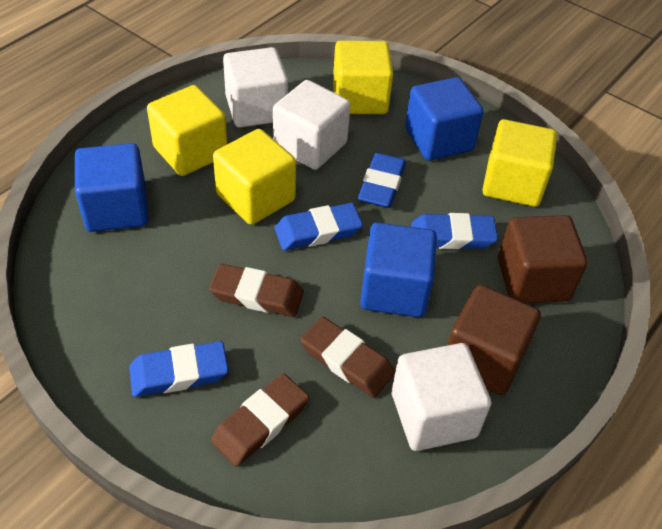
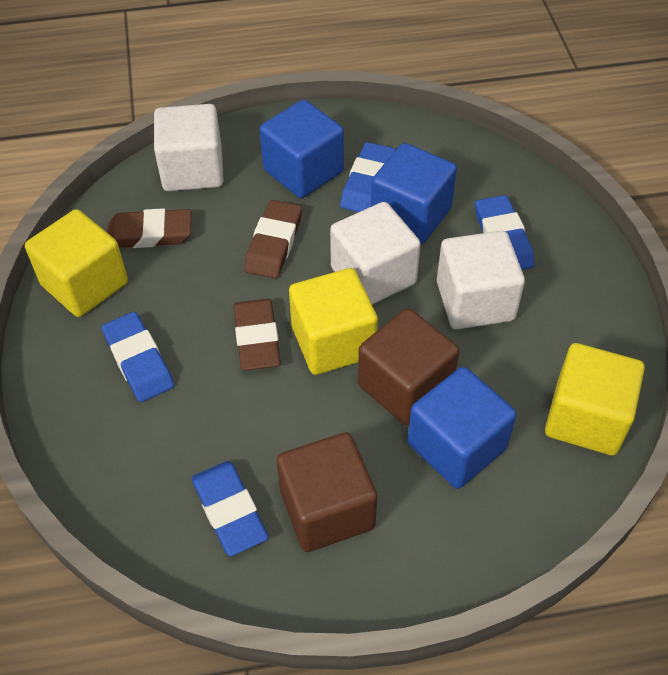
yellow cube: [147,85,227,176] [213,129,296,225] [333,40,393,114] [482,119,557,207] = 4 -> [25,209,128,317] [289,268,378,375] [545,343,645,455] = 3

